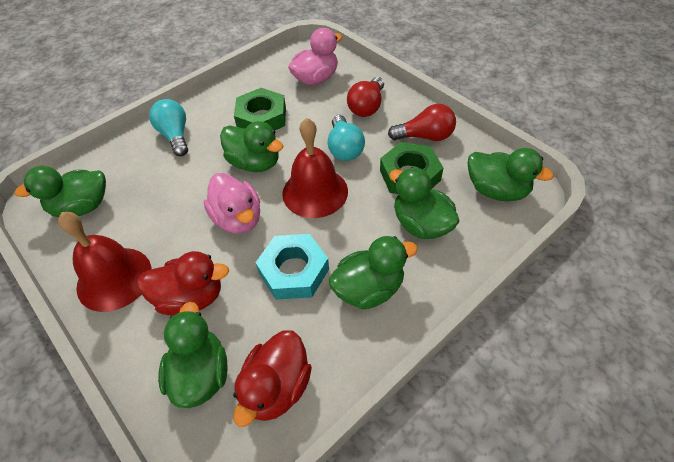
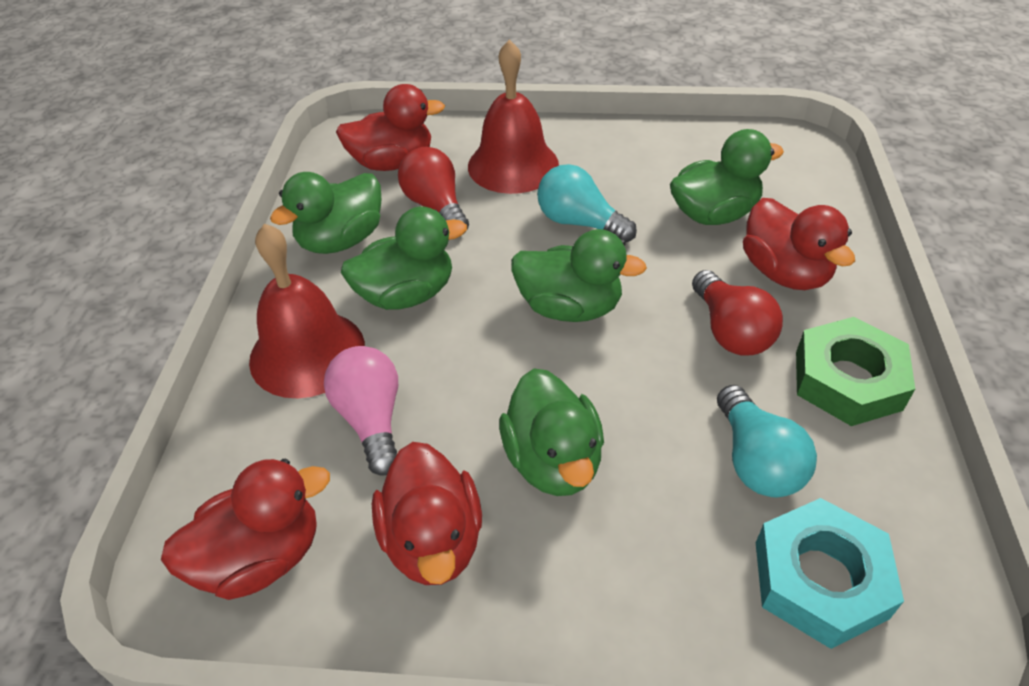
green duck: [14,166,106,217] [158,302,228,408] [220,121,283,172] [329,236,418,309] [389,167,460,239] [468,148,554,202] = 6 -> [270,172,382,254] [341,206,467,310] [499,368,604,496] [511,229,647,322] [670,129,784,225] = 5
green nut: [234,88,286,130] [380,142,443,194] = 2 -> [796,317,915,426] = 1
pink duck: [204,173,260,234] [288,28,342,85] = 2 -> none = 0
pink light bulb: none = 0 -> [324,346,398,476] = 1
red duck: [137,251,229,315] [233,330,312,427] = 2 -> [161,459,330,600] [336,84,445,171] [372,442,482,585] [743,198,855,290] = 4

